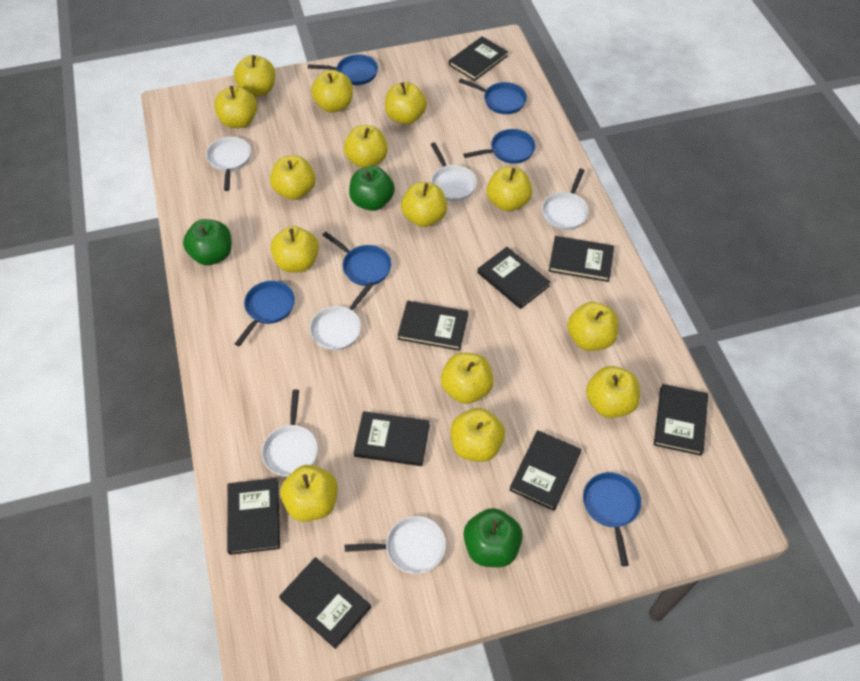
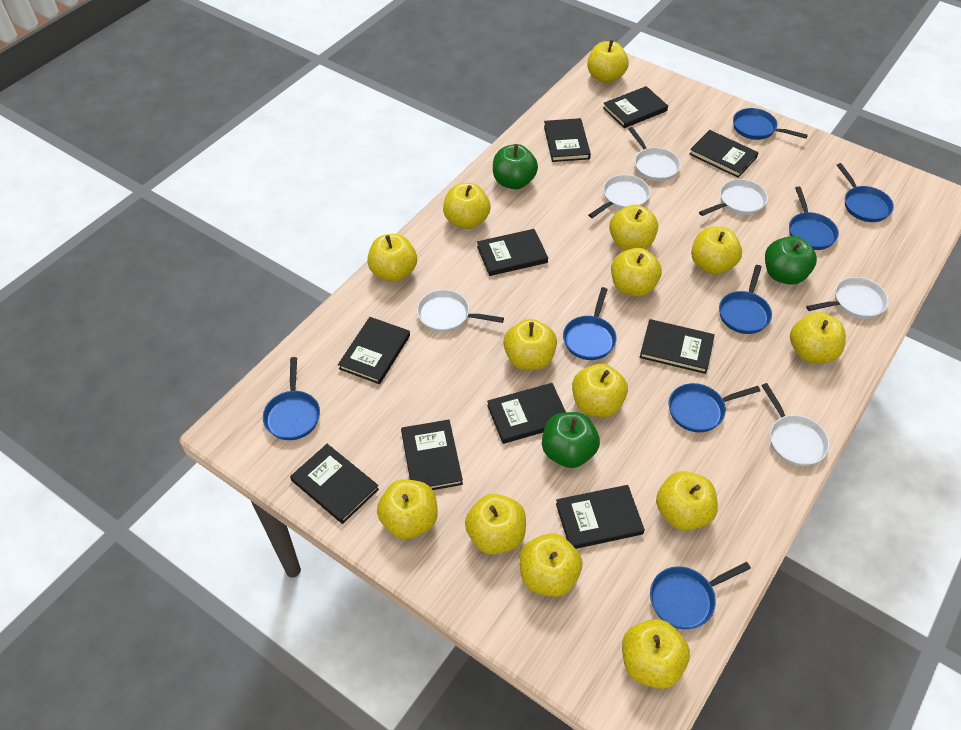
black book: [227,478,280,555] [279,557,371,649] [354,411,430,466] [397,301,468,351] [449,36,508,81] [477,247,550,309] [509,430,581,511] [549,236,614,282] [654,384,708,456] = 9 -> [290,444,379,524] [338,317,410,384] [401,420,463,490] [477,229,548,276] [487,383,566,444] [544,118,591,162] [556,485,645,549] [603,86,668,128] [639,319,715,374] [689,130,759,178] = 10
blue pan: [235,281,295,347] [308,54,378,85] [323,232,391,286] [459,78,527,114] [463,129,536,164] [583,472,641,566] = 6 -> [263,357,320,440] [563,287,617,360] [650,562,751,629] [669,383,760,432] [719,265,772,334] [733,108,808,140] [789,187,839,250] [837,163,894,222] = 8

